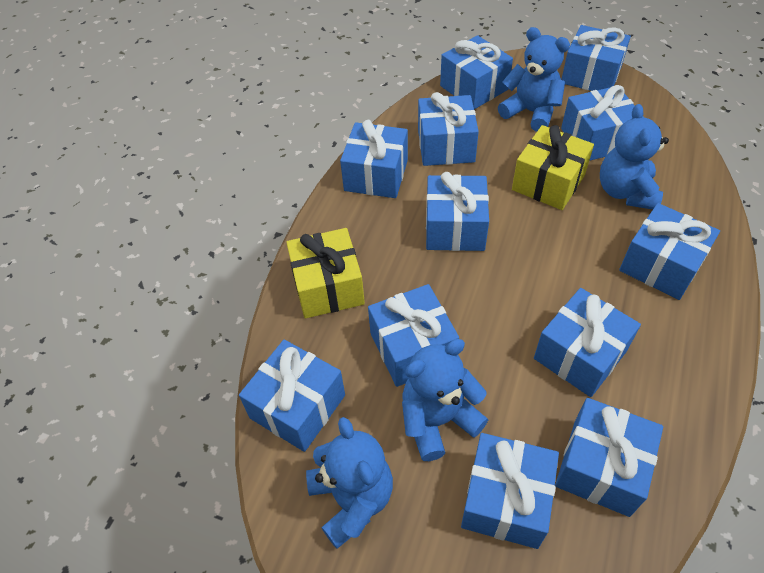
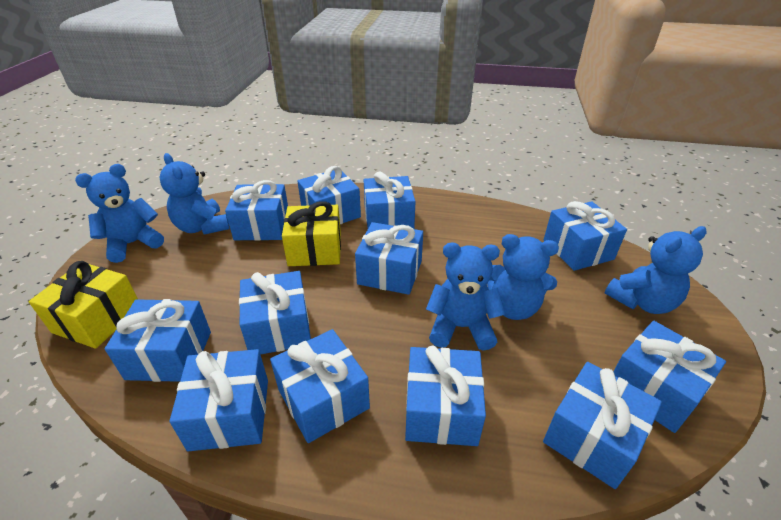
blue teddy bear: [306,417,393,549] [402,339,488,461] [498,27,570,132] [600,104,669,210] = 4 -> [75,164,164,263] [159,153,230,235] [426,243,505,351] [487,234,559,320] [605,226,707,314] = 5

